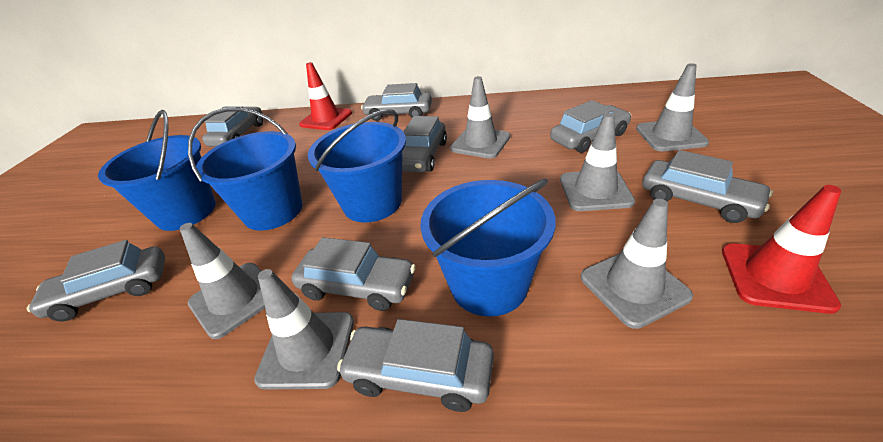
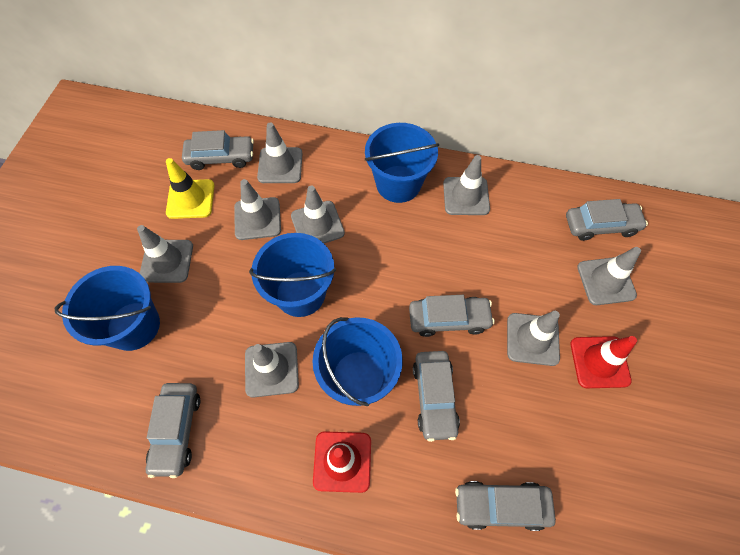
grey car: [27,240,165,321] [202,106,263,147] [291,237,416,311] [337,319,494,412] [361,83,432,121] [402,116,447,173] [550,100,631,153] [642,150,773,223] = 8 -> [146,383,200,478] [182,130,254,170] [409,295,495,337] [413,351,460,442] [455,481,556,531] [566,199,648,241] = 6
grey traffic cone: [180,223,265,339] [254,269,354,389] [450,76,510,159] [560,113,635,211] [581,199,693,329] [636,63,709,151] = 6 -> [137,225,193,283] [234,179,281,240] [245,342,299,398] [257,122,303,183] [291,186,345,243] [443,155,490,215] [507,311,560,366] [577,247,641,305] = 8
yellow traffic cone: none = 0 -> [166,158,214,219] = 1

